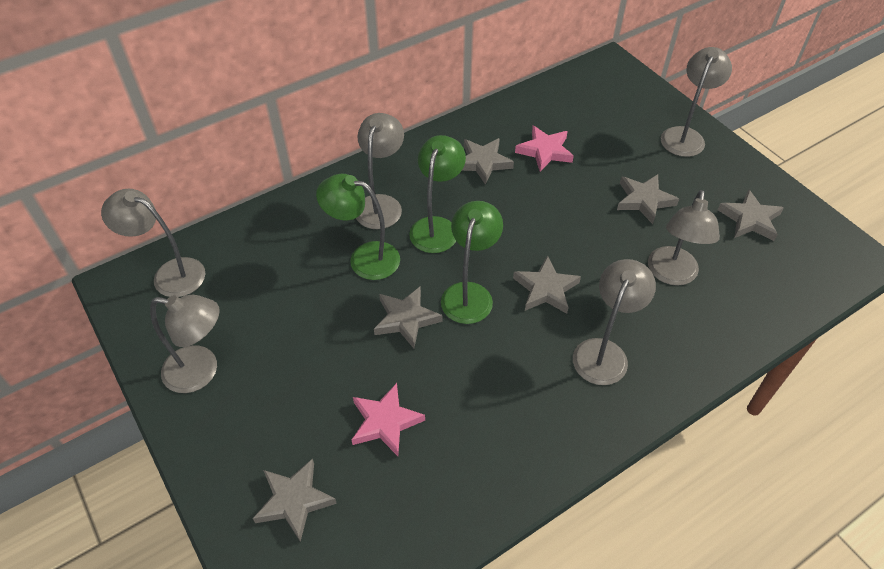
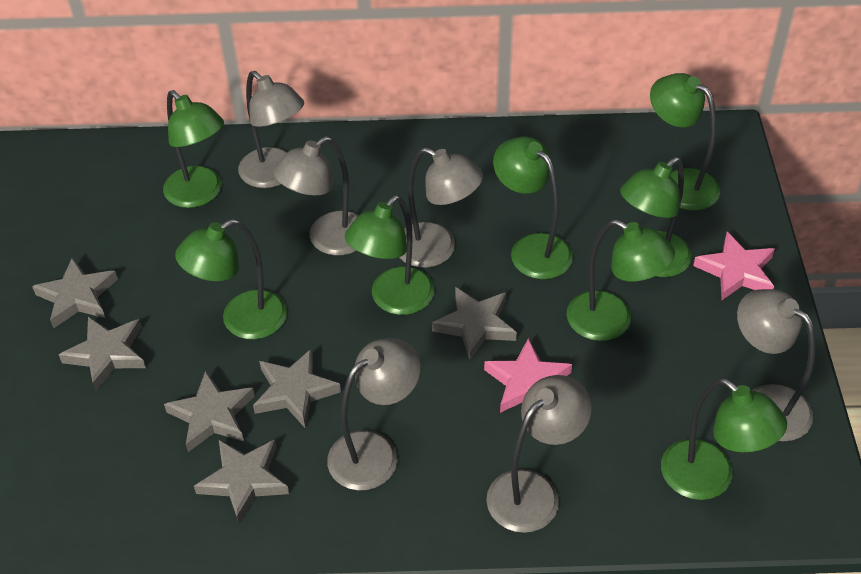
green lamp: [316,174,400,280] [409,135,466,253] [441,201,503,324] = 3 -> [163,90,224,208] [175,219,287,340] [345,195,434,315] [493,137,573,279] [567,219,675,341] [620,157,692,277] [650,73,720,211] [661,378,787,500] = 8

